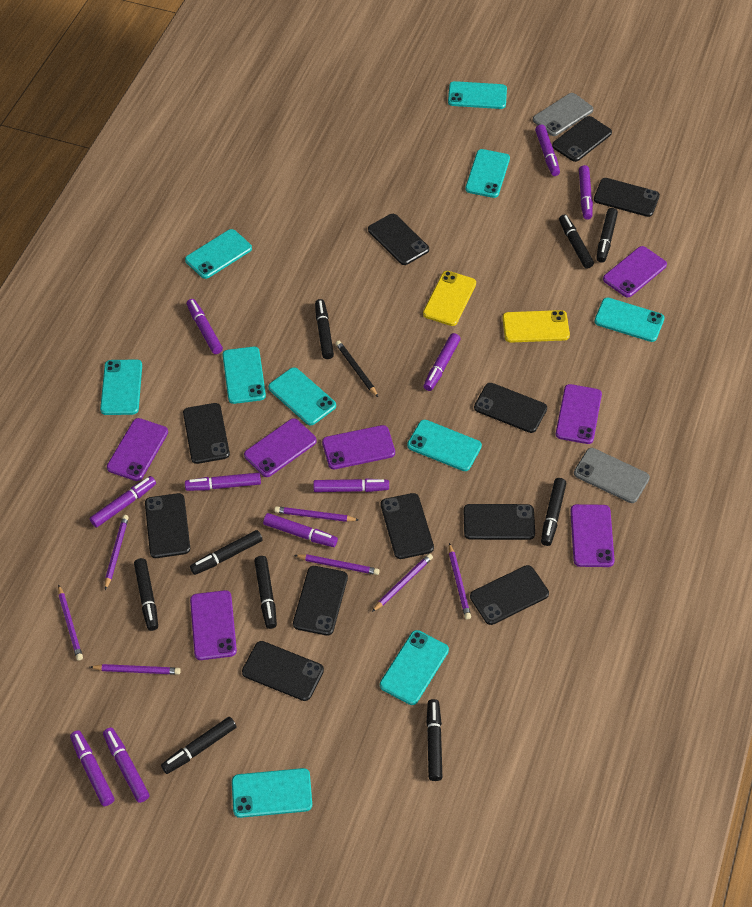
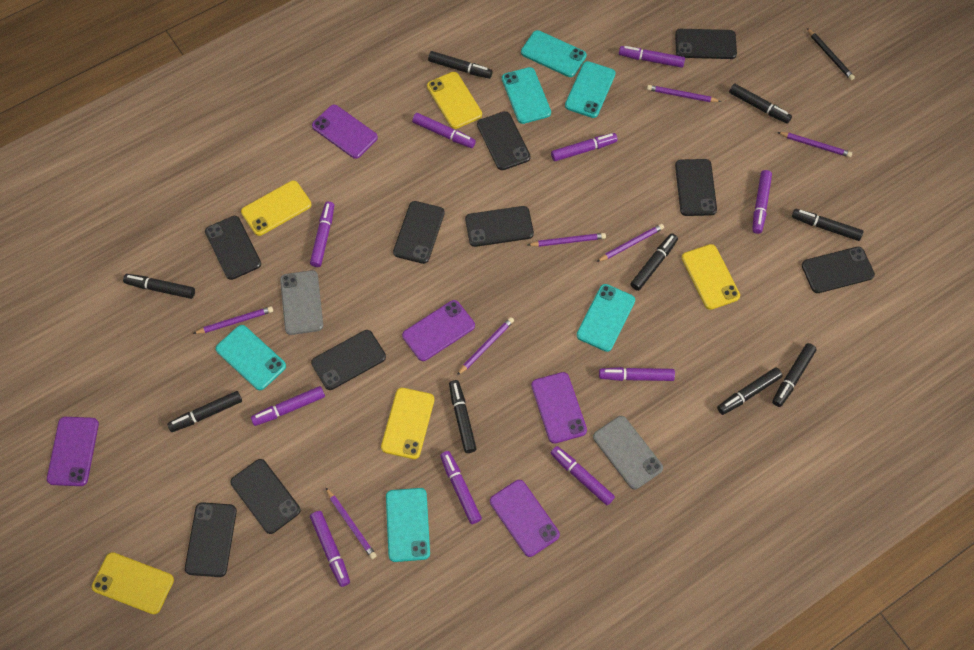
black phone: [145,493,190,558] [183,403,230,464] [242,641,324,701] [293,566,348,636] [368,214,429,265] [381,493,434,559] [463,504,535,540] [470,565,549,625] [474,383,547,433] [552,116,612,162] [594,178,660,217] = 11 -> [185,502,237,577] [205,216,261,280] [230,459,301,534] [311,330,386,390] [393,201,445,264] [465,206,534,247] [477,111,531,170] [675,29,737,59] [675,159,717,216] [802,247,875,293] = 10
purple phone: [107,418,168,481] [190,590,237,660] [244,418,317,477] [322,425,395,469] [556,384,602,444] [570,504,615,567] [603,246,667,297] = 7 -> [47,417,99,486] [312,105,378,159] [402,300,475,361] [490,480,560,557] [531,372,587,444] = 5
turquoise phone: [100,359,142,415] [185,229,252,279] [223,347,266,404] [232,768,312,818] [268,367,336,426] [380,630,449,705] [407,420,482,471] [448,81,507,109] [465,149,510,198] [594,297,665,342] = 10 -> [216,325,286,390] [386,488,430,562] [502,67,551,124] [521,30,587,77] [565,61,616,118] [577,284,635,352] = 6
yellow phone: [423,271,476,326] [502,310,570,343] = 2 -> [92,552,174,614] [241,181,312,236] [381,388,434,459] [427,72,482,129] [682,244,740,310] = 5

